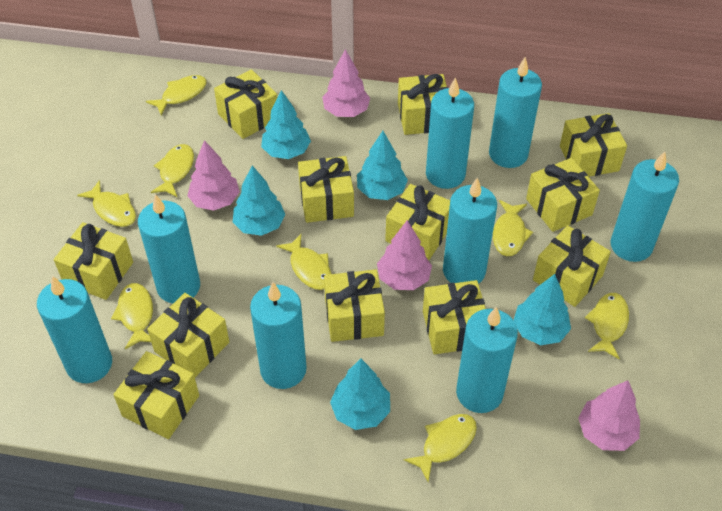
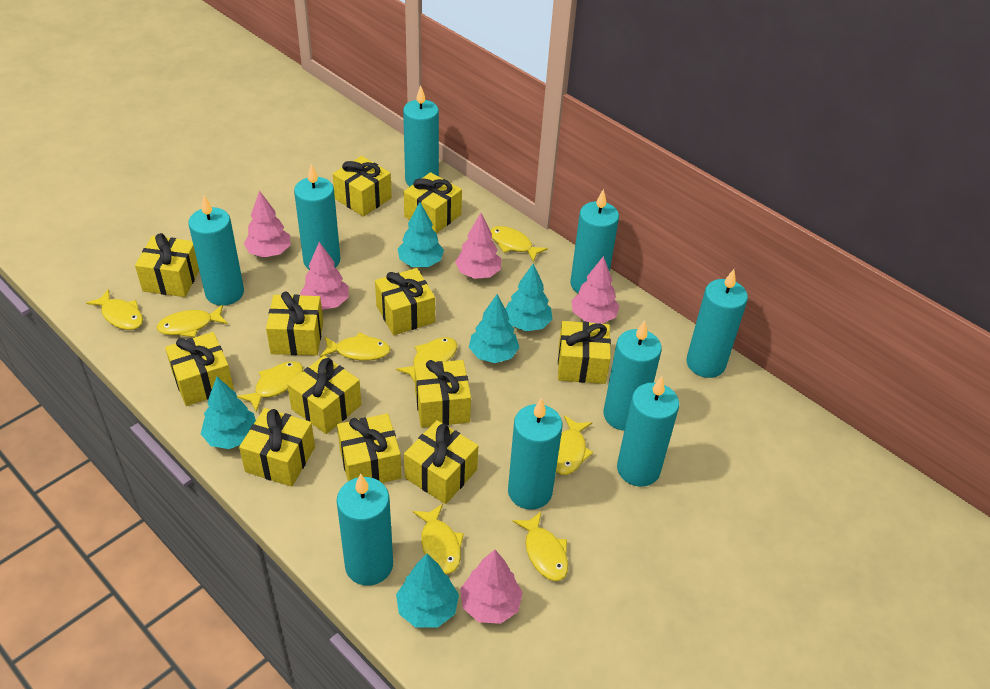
pink tree: [187,140,240,211] [322,49,370,117] [377,220,432,290] [578,380,640,451] = 4 -> [244,191,291,257] [300,242,349,310] [455,213,501,279] [460,550,523,624] [571,256,620,324] = 5
turquoise candle: [37,276,112,383] [138,194,200,303] [250,282,307,389] [426,77,474,189] [443,178,497,284] [456,307,518,413] [489,57,542,168] [610,151,679,262] = 8 -> [188,196,244,306] [294,164,340,270] [337,474,393,586] [403,86,439,186] [508,398,563,510] [570,189,619,293] [604,320,662,431] [617,376,679,487] [686,269,748,378] = 9
yellow fish: [77,180,136,227] [111,283,153,349] [146,75,207,115] [151,144,194,198] [276,234,332,290] [404,414,477,482] [493,200,533,256] [585,293,629,360] = 8 -> [86,289,143,330] [156,305,228,337] [237,361,303,412] [320,332,390,361] [396,337,457,383] [413,504,464,574] [490,226,548,262] [513,512,568,581] [556,415,593,475] = 9

